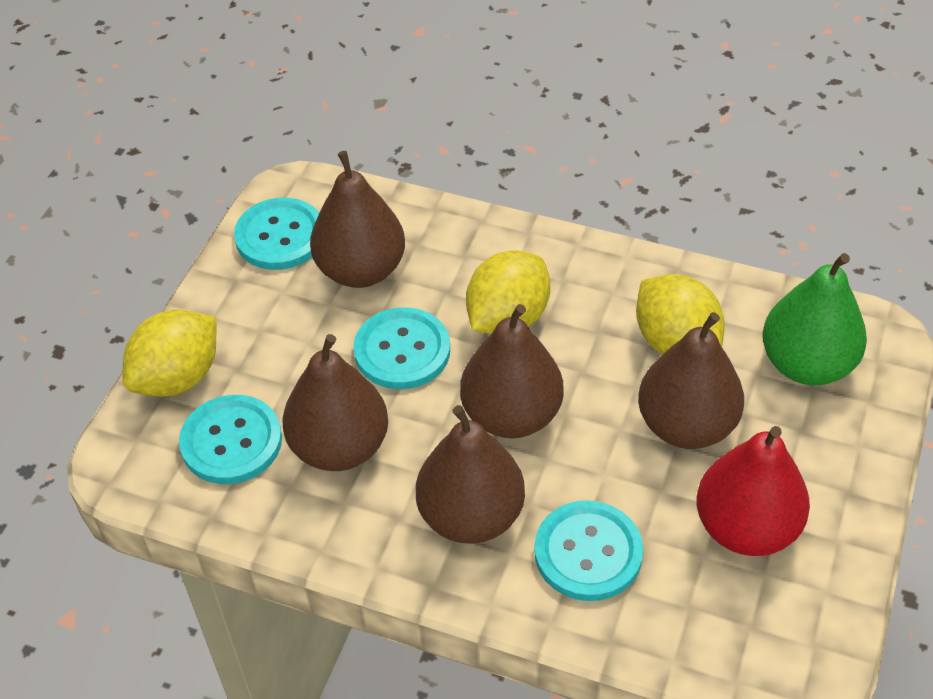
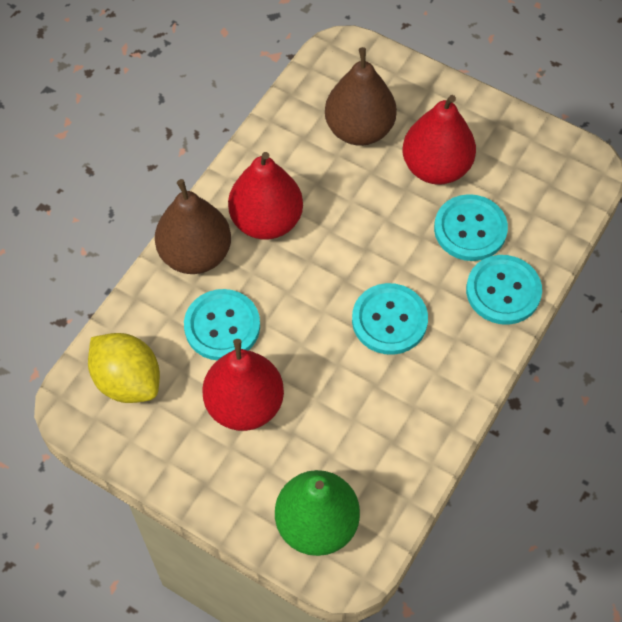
brown pear: [282,334,388,471] [310,151,405,288] [416,405,525,544] [460,304,564,438] [638,312,744,449] = 5 -> [155,179,231,274] [325,47,397,146] = 2
red pear: [696,426,810,556] = 1 -> [202,339,284,431] [228,152,303,239] [403,95,476,185] = 3
yellow lemon: [122,310,217,397] [466,250,550,334] [636,274,725,354] = 3 -> [88,333,160,403] = 1

